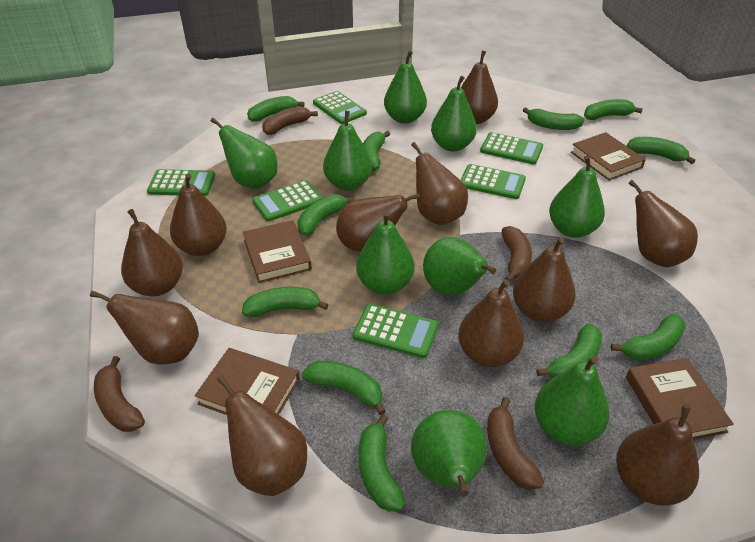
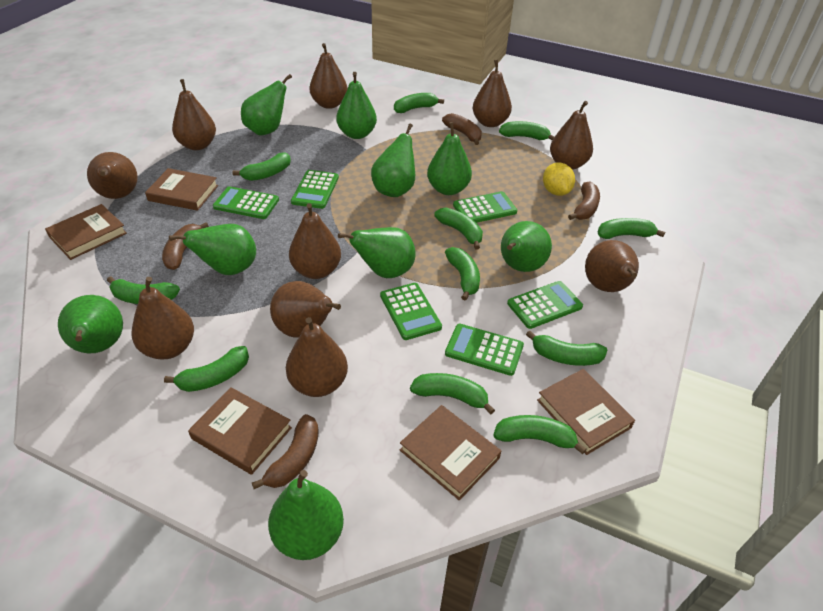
brown book: [195,348,300,415] [243,220,312,283] [571,132,646,181] [626,358,734,440] = 4 -> [45,204,127,260] [145,168,218,211] [188,387,292,475] [400,405,501,500] [537,369,635,455] = 5
brown pear: [90,290,199,364] [121,209,183,296] [170,174,227,256] [217,375,307,496] [336,193,420,252] [411,142,468,225] [458,279,524,367] [461,50,498,124] [513,237,576,322] [616,404,699,506] [628,180,698,267] = 11 -> [87,152,138,199] [132,277,194,359] [172,79,216,150] [270,281,341,338] [286,317,348,397] [289,203,341,279] [309,43,348,109] [472,60,512,127] [550,101,593,170] [585,240,639,292] = 10
yellow lemon: none = 0 -> [543,162,575,196] = 1

